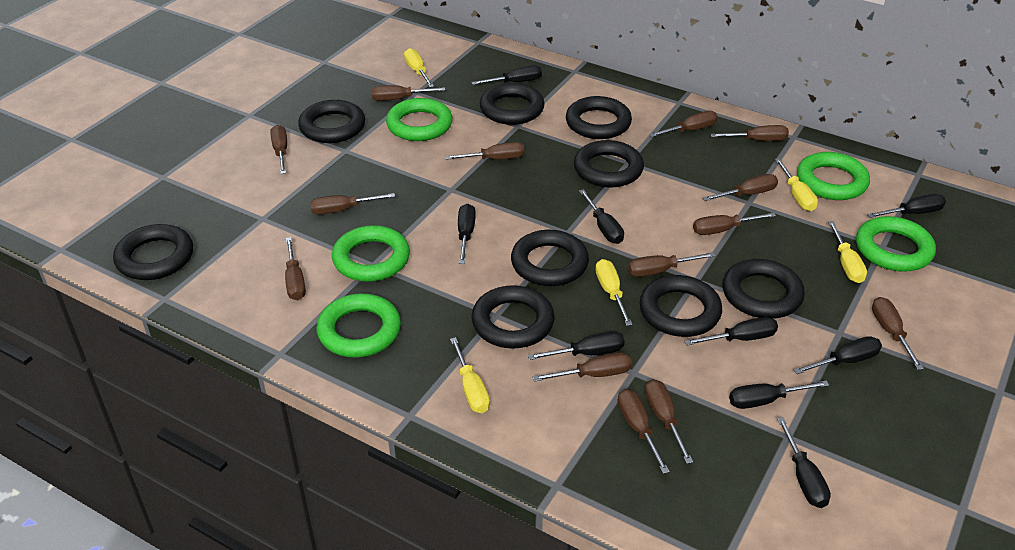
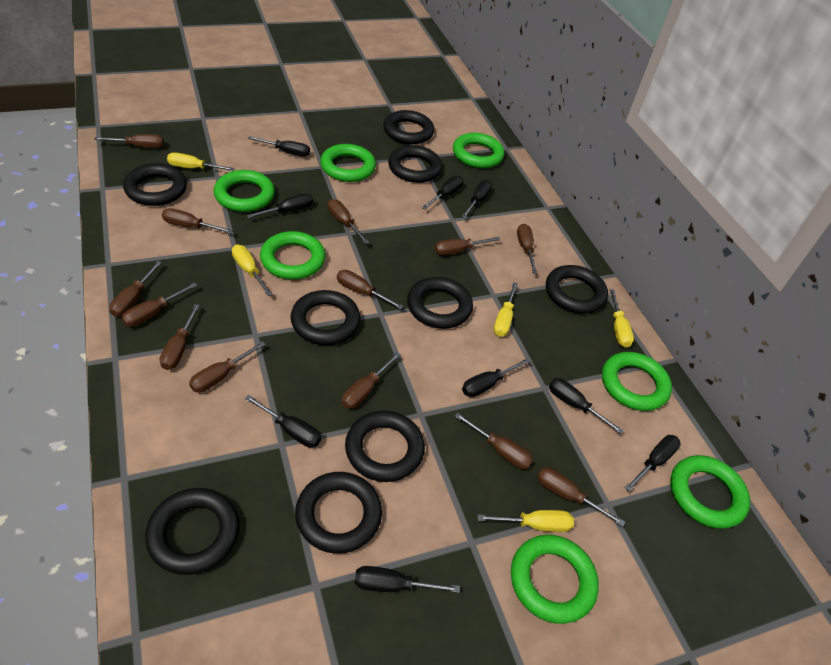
brown screwdriver: [270,125,287,174] [285,237,306,300] [310,193,395,215] [371,85,445,101] [445,142,525,160] [533,352,632,382] [618,389,670,474] [628,252,715,277] [645,379,693,464] [649,111,718,137] [693,212,776,235] [703,174,778,201] [710,125,789,141] [872,297,924,370] = 14 -> [94,134,164,148] [109,261,162,317] [121,282,198,327] [160,304,200,370] [162,208,233,233] [189,341,266,393] [328,199,369,244] [337,270,404,309] [342,352,401,409] [435,237,500,255] [454,413,533,469] [517,224,538,274] [537,467,625,527] = 13
green ring: [316,293,401,358] [332,225,410,282] [386,98,452,141] [797,152,870,200] [856,216,936,272] = 5 -> [214,170,275,212] [260,231,325,279] [320,144,376,182] [453,133,504,168] [511,535,599,624] [602,352,672,411] [670,455,750,529] = 7

